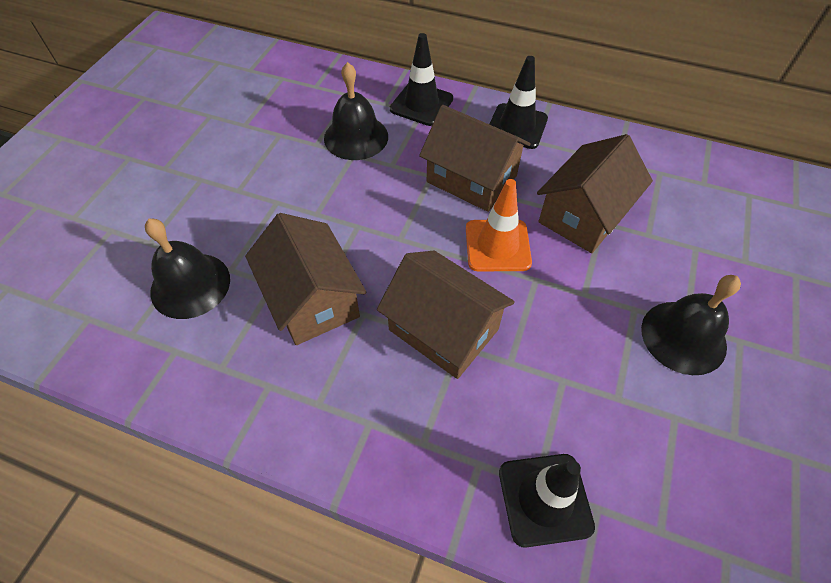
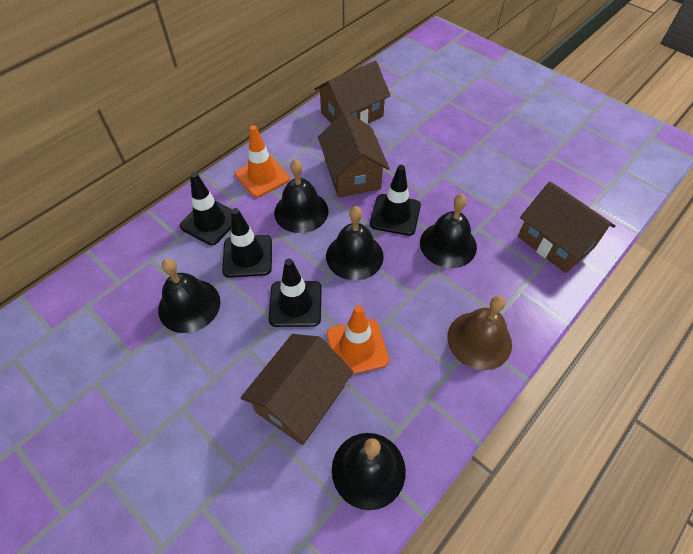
black bell: [145,219,230,319] [324,62,388,160] [641,275,741,375] = 3 -> [158,259,220,333] [274,159,328,233] [326,206,384,280] [332,433,406,510] [420,194,477,268] = 5
black traffic cone: [390,33,453,126] [489,56,548,149] [499,454,595,547] = 3 -> [180,172,232,245] [222,208,272,278] [268,259,322,327] [370,165,421,236] = 4
brown bell: none = 0 -> [447,296,512,370] = 1
orange traffic cone: [466,179,532,271] = 1 -> [235,125,290,197] [327,305,389,375] = 2

